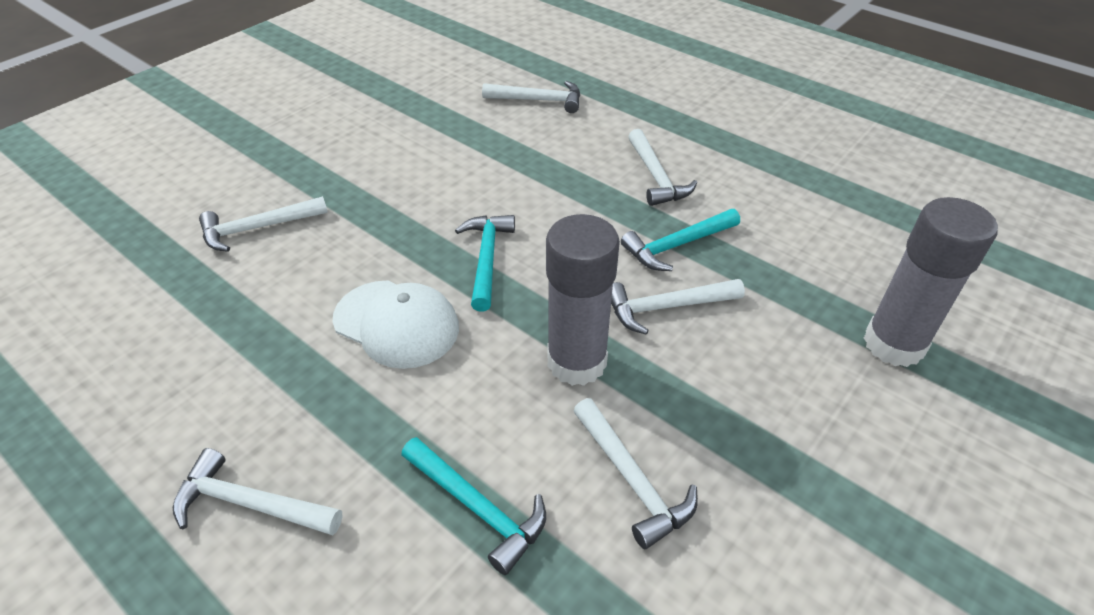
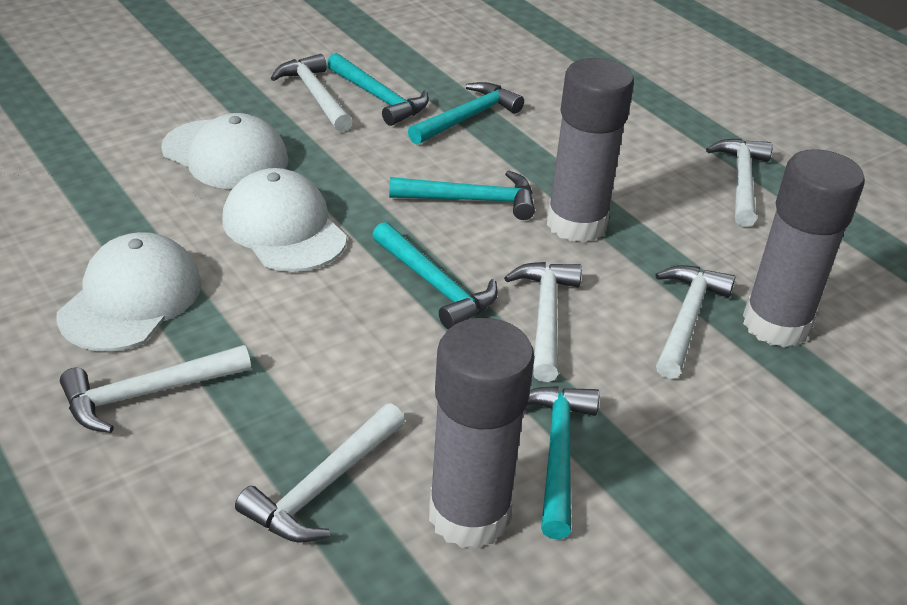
grey glue stick: [546,214,620,386] [864,197,998,367] = 2 -> [429,318,535,549] [547,58,634,243] [743,149,865,348] = 3
turquoise hammer: [401,437,546,575] [455,215,515,311] [621,209,740,271] = 3 -> [327,53,429,126] [372,222,498,329] [389,170,535,220] [408,82,524,145] [527,386,600,539] = 5
white cap: [333,281,459,369] = 1 -> [57,232,202,351] [161,113,288,189] [222,168,347,272] = 3

